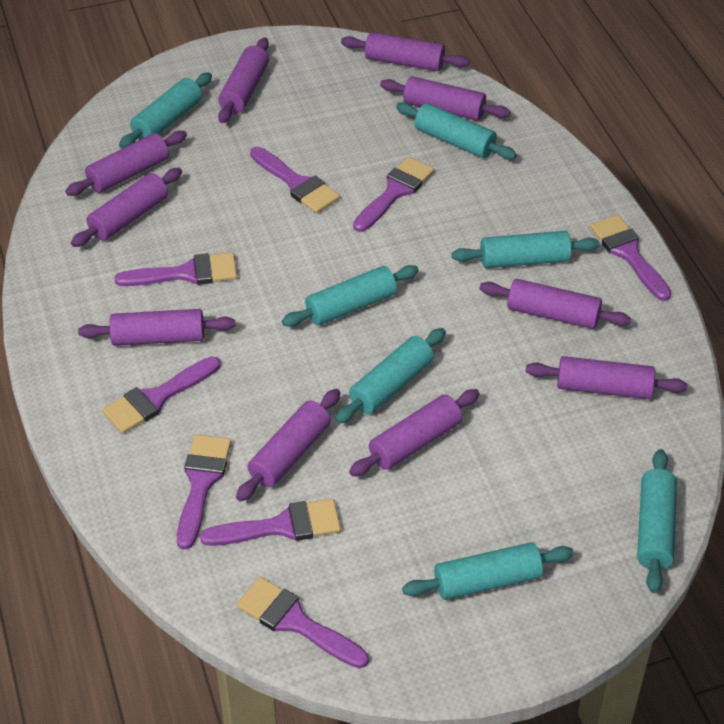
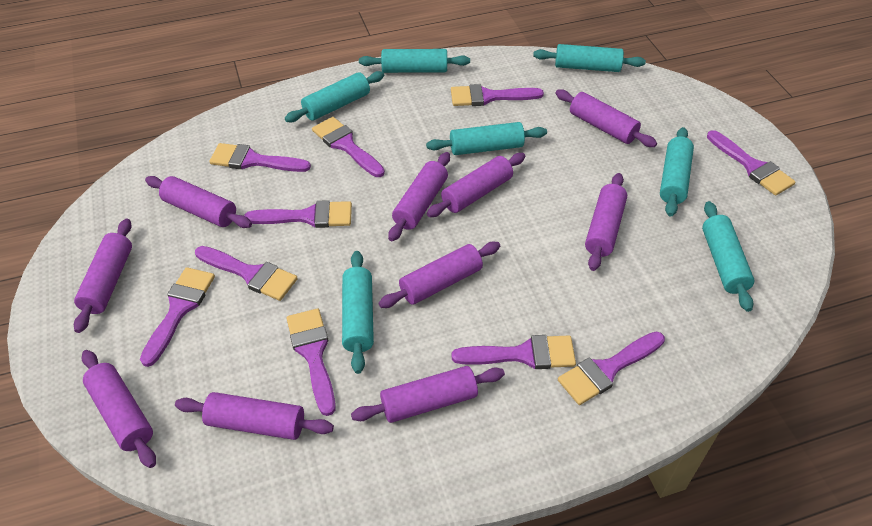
purple brush: [102,356,220,434] [115,253,237,286] [177,434,231,549] [200,499,341,546] [237,577,369,669] [250,147,340,213] [353,157,434,232] [590,215,671,301] = 8 -> [140,267,215,367] [195,246,298,301] [209,143,311,172] [245,200,352,228] [286,309,336,416] [312,117,385,177] [451,84,544,106] [452,335,576,369] [558,332,665,405] [707,130,795,196] = 10

